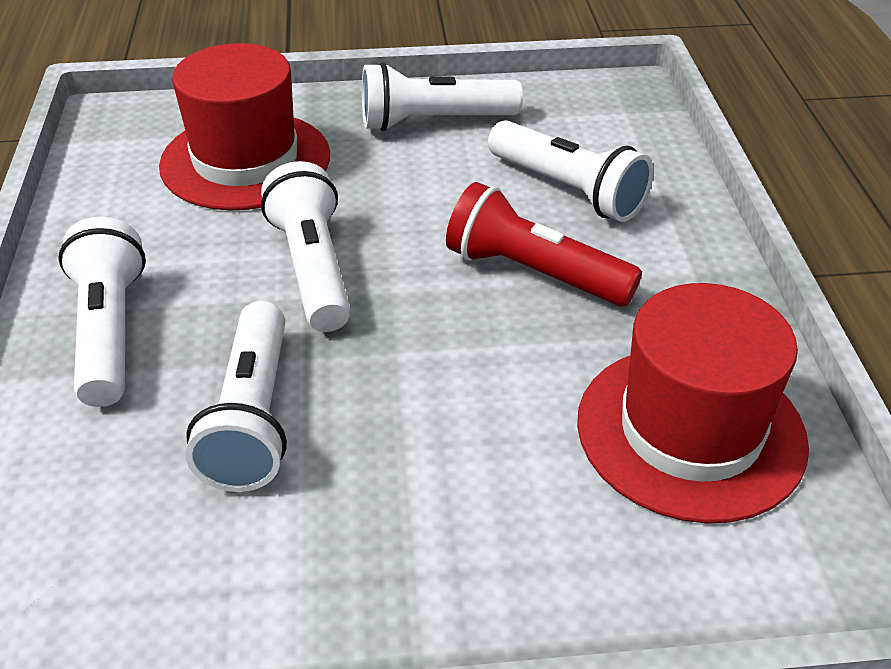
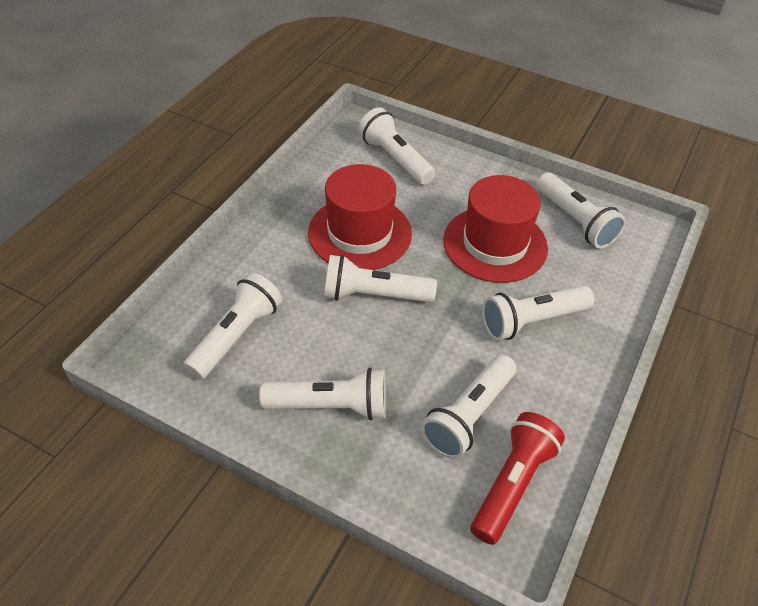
white flashlight: [58,217,146,407] [186,301,287,492] [261,161,351,332] [362,62,523,131] [488,120,654,222] = 5 -> [183,273,282,379] [259,367,386,420] [324,255,437,303] [358,107,435,185] [421,355,516,459] [482,286,594,341] [537,173,626,249] = 7

